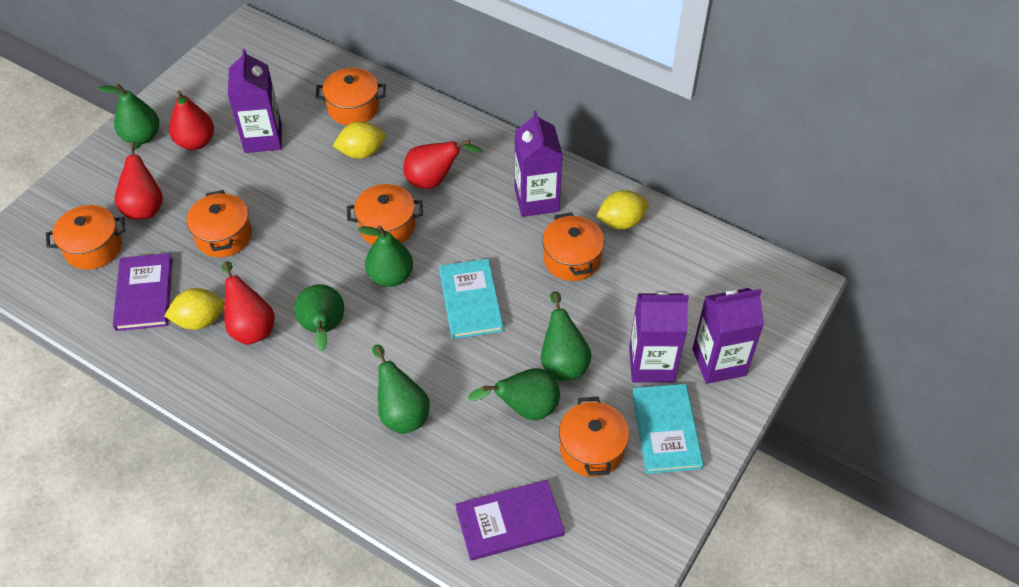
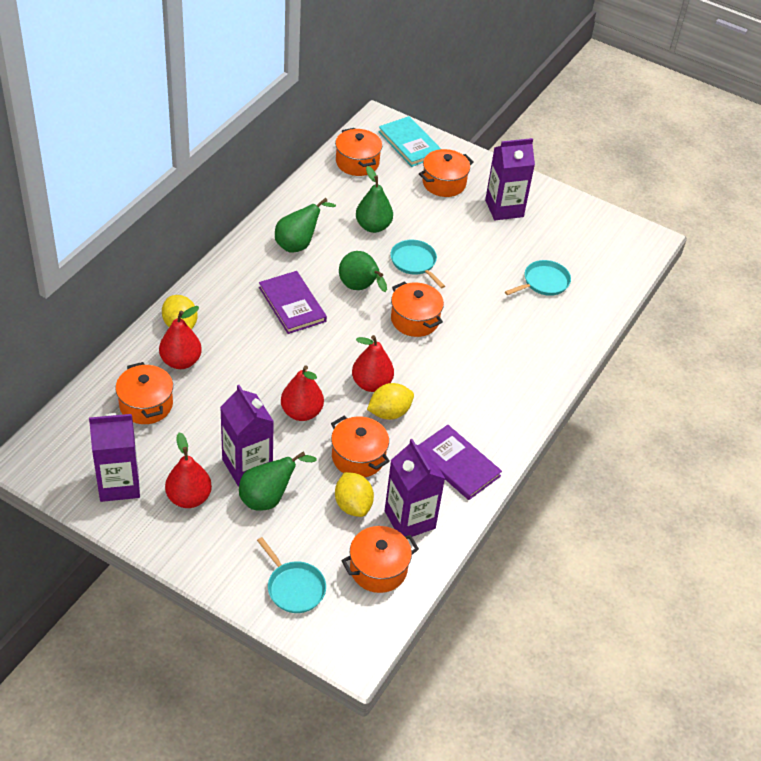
green pear: [98,83,159,144] [294,284,344,352] [358,225,413,287] [372,345,430,434] [468,368,560,420] [541,291,592,381] = 6 -> [239,451,317,510] [275,198,336,253] [339,251,387,292] [356,166,393,233] = 4
turquoise book: [439,259,503,339] [632,384,703,474] = 2 -> [378,116,441,167] = 1
turquoise pan: none = 0 -> [257,537,326,613] [390,240,445,288] [505,260,571,296] = 3

